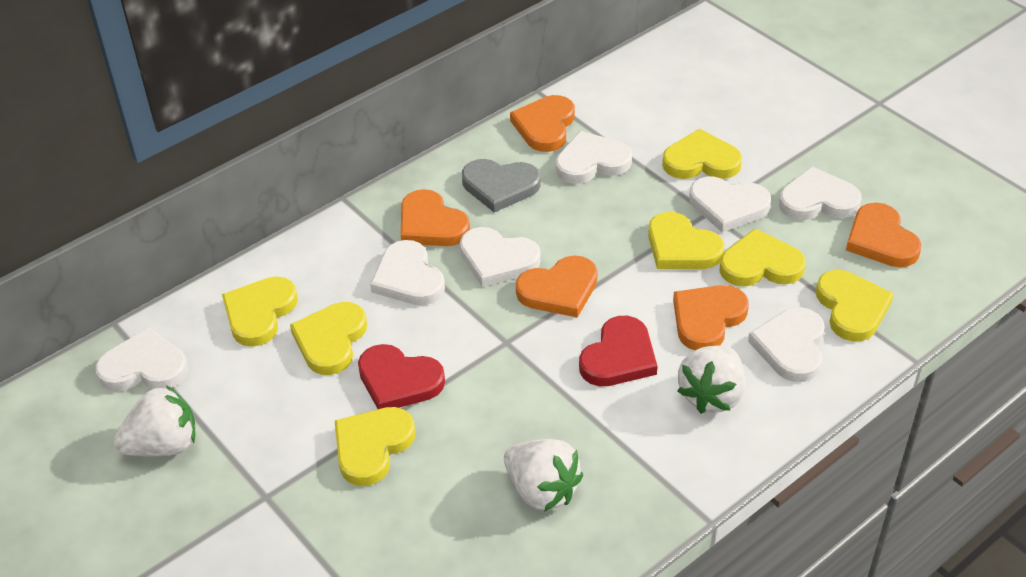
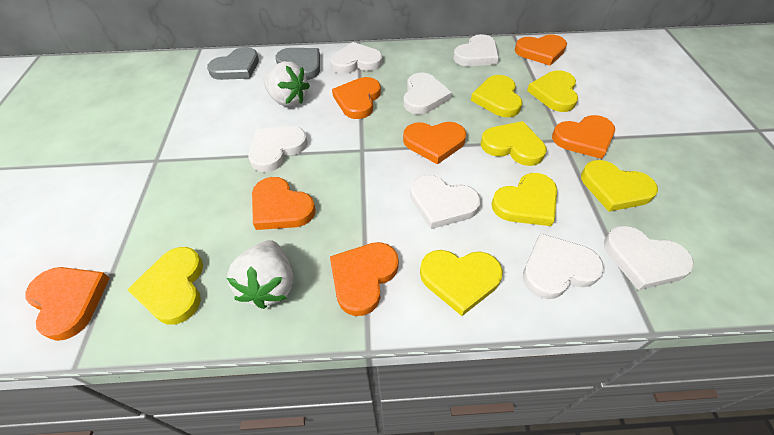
grey heart: [462,159,540,212] = 1 -> [207,47,259,80] [275,48,320,80] = 2
orange heart: [401,189,470,246] [510,95,575,152] [516,256,598,318] [673,285,749,351] [846,202,922,267] = 5 -> [26,267,110,341] [252,177,316,230] [330,242,399,316] [332,77,381,119] [403,122,466,165] [515,34,567,66] [552,115,615,159] = 7
red heart: [358,344,445,409] [579,316,658,386] = 2 -> none = 0
white strawberry: [114,385,196,457] [504,439,583,512] [677,345,746,414] = 3 -> [227,240,293,309] [263,61,310,107] = 2

